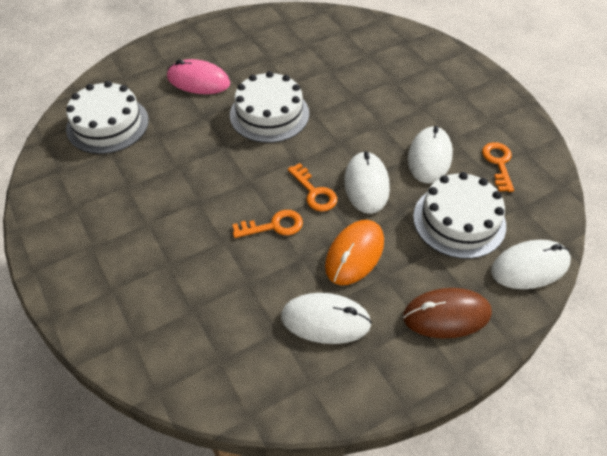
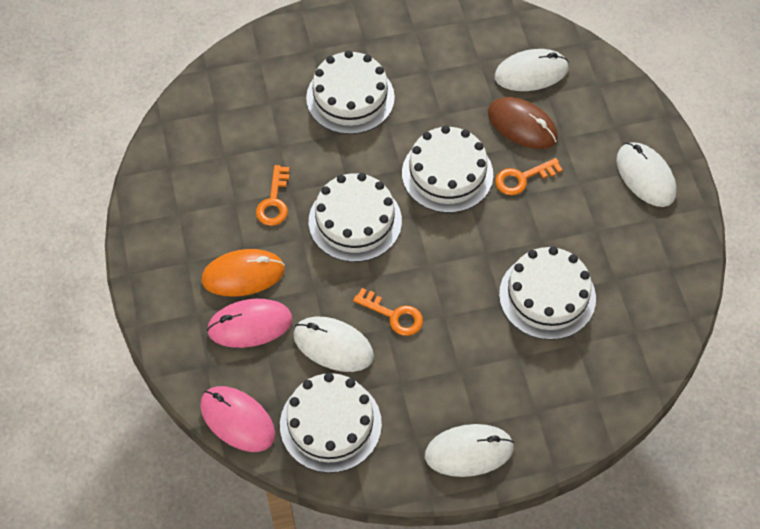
pink mouse: [167,59,230,94] = 1 -> [200,386,275,452] [207,299,292,348] = 2
white cake: [66,81,149,154] [230,71,309,143] [413,172,506,259] = 3 -> [280,373,382,473] [306,50,395,134] [309,173,402,262] [402,126,493,213] [499,246,596,340] = 5

